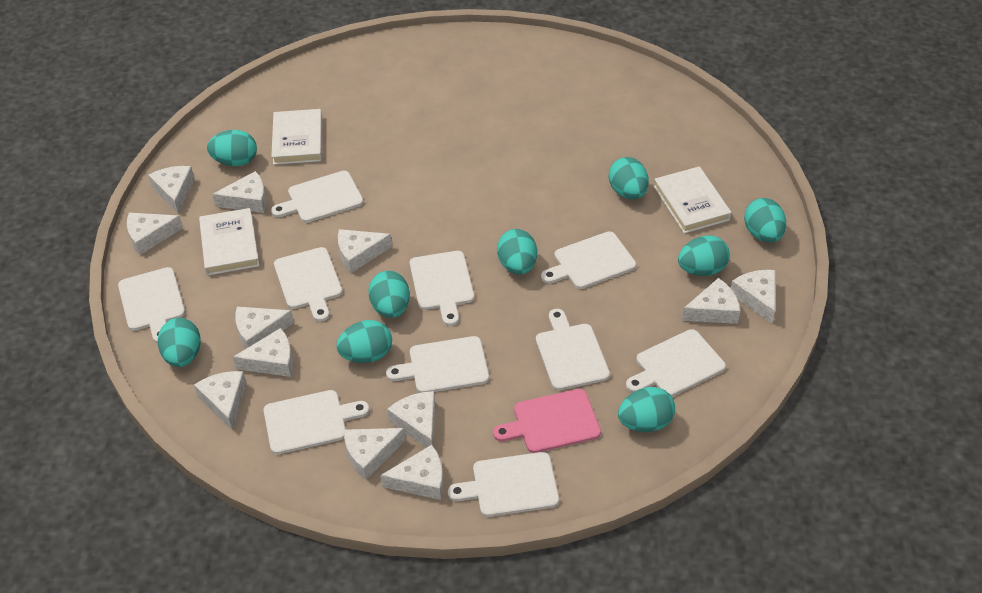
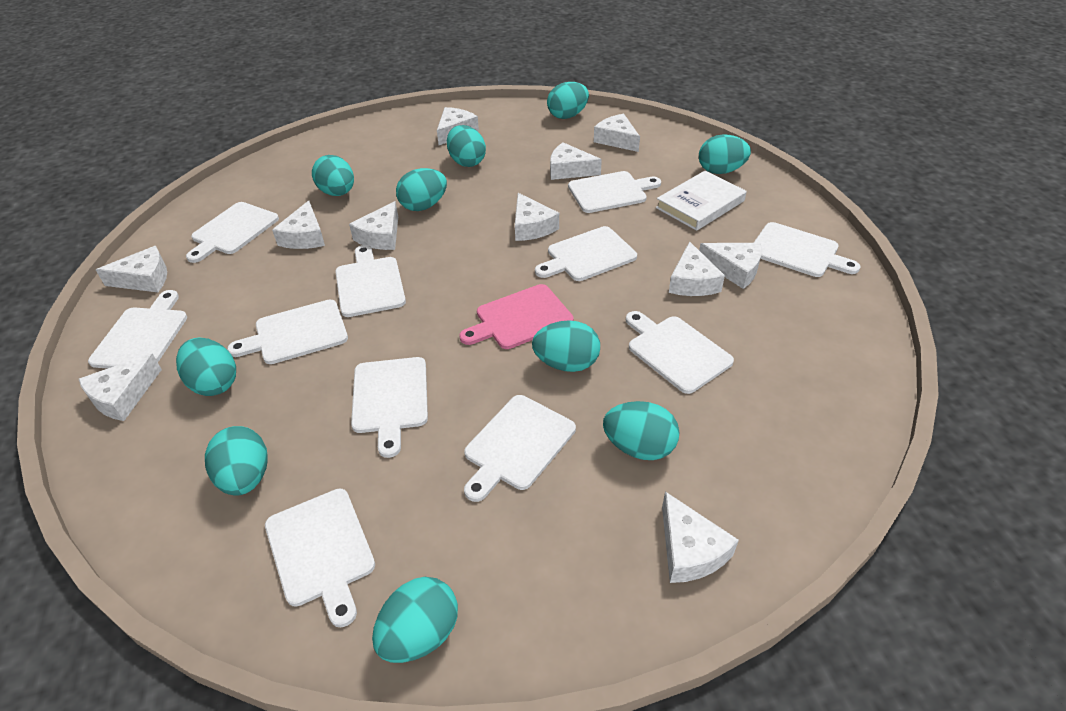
turquoise egg: [158,318,201,367] [207,130,257,166] [336,320,392,363] [368,271,410,318] [497,229,537,275] [609,157,649,200] [618,387,675,432] [678,235,730,276] [744,198,786,243] = 9 -> [176,337,236,396] [205,426,268,496] [312,155,354,196] [372,577,458,663] [396,168,447,211] [447,125,486,167] [532,320,600,372] [547,82,589,119] [603,401,680,460] [699,134,751,174] = 10
white book: [199,208,259,276] [271,109,322,165] [654,166,732,234] = 3 -> [656,171,747,231] = 1
white cheese: [127,213,183,255] [148,166,195,214] [194,371,247,430] [212,171,266,213] [233,328,293,377] [235,307,294,349] [338,229,392,273] [344,428,406,480] [380,445,443,500] [387,391,435,448] [682,278,740,324] [731,270,775,323] = 12 -> [79,353,162,421] [96,246,167,292] [272,200,325,249] [349,201,398,250] [437,107,479,145] [515,193,559,241] [550,142,602,180] [594,114,640,152] [662,492,739,583] [669,241,725,296] [699,243,762,289] = 11
white cutting board: [118,267,185,343] [264,390,369,454] [271,171,363,223] [274,247,342,322] [386,336,489,393] [410,251,474,326] [448,452,559,517] [536,309,610,390] [541,231,636,289] [626,329,726,396] = 10 -> [88,290,187,369] [186,202,279,263] [227,300,348,364] [265,489,375,627] [335,245,406,317] [351,357,428,458] [464,395,576,502] [535,226,637,281] [568,171,661,213] [626,311,734,394] [754,222,860,277] = 11

